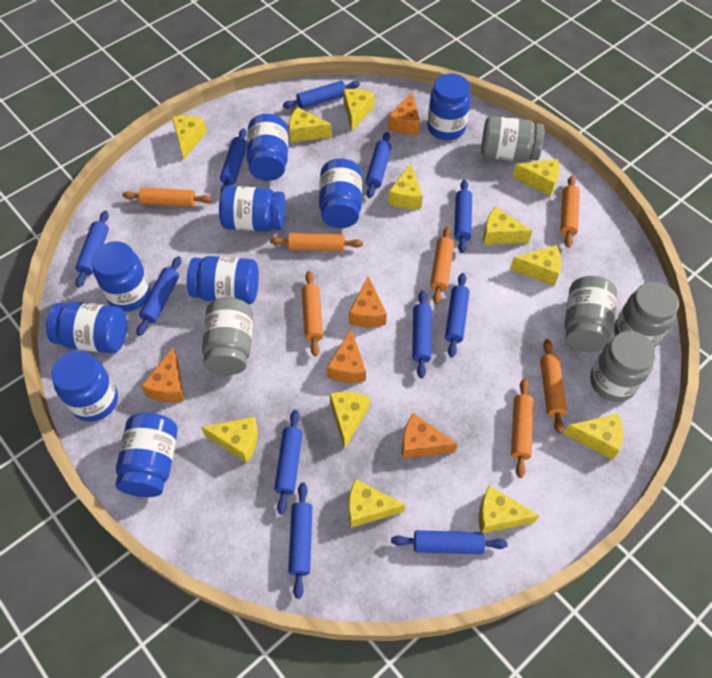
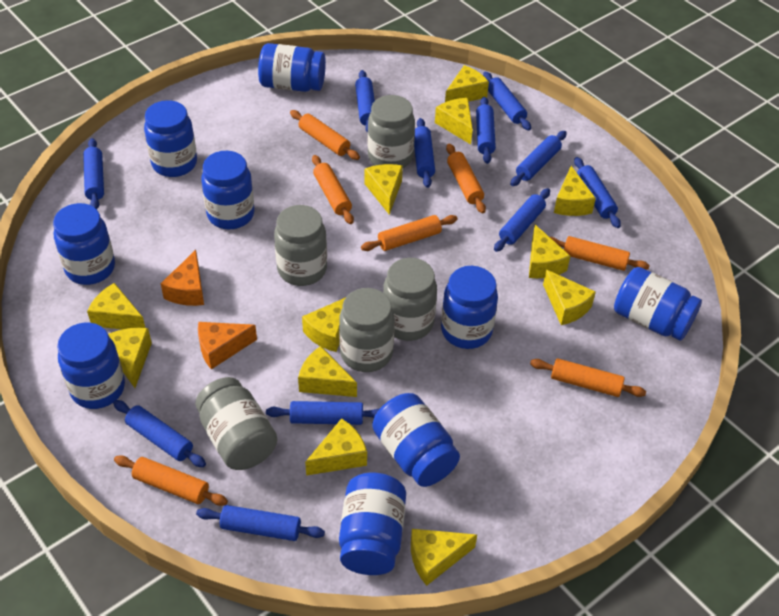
orange cheese: [141,348,184,402] [327,329,366,383] [349,276,387,327] [388,93,420,135] [402,413,457,459] = 5 -> [160,250,204,306] [198,322,257,369] = 2

